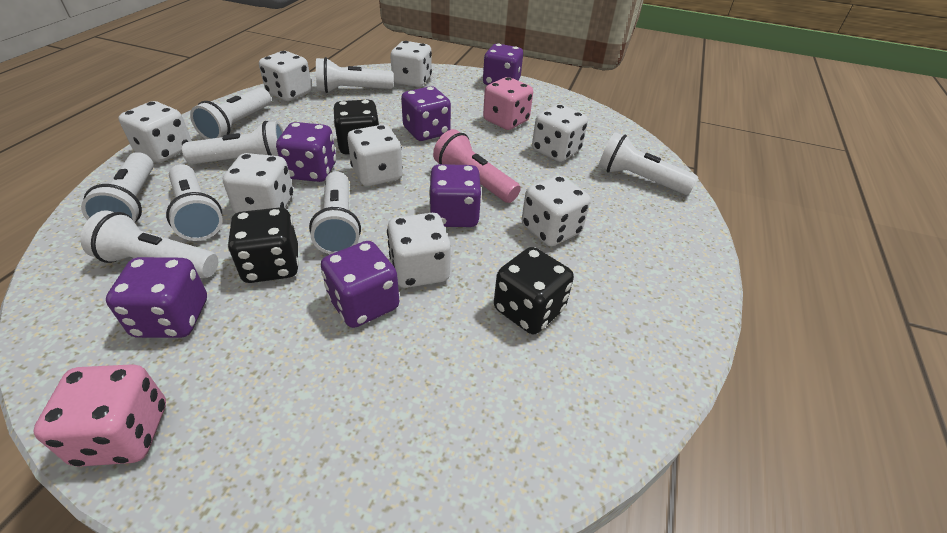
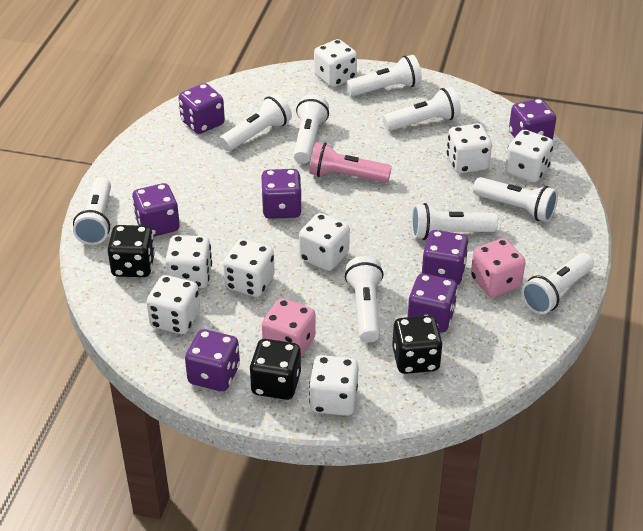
purple dice: [106,257,207,338] [276,122,336,182] [321,241,399,328] [401,86,451,141] [429,164,481,227] [483,44,523,85] = 6 -> [132,183,180,237] [179,83,225,134] [185,329,240,391] [261,169,302,219] [408,274,458,332] [422,230,469,285] [509,98,556,140] = 7
white flashlight: [80,210,218,278] [81,152,154,222] [166,164,223,241] [182,121,284,164] [190,87,271,139] [309,172,361,254] [316,57,394,93] [599,132,698,195] = 8 -> [73,177,111,245] [219,94,292,151] [293,94,329,164] [345,256,384,342] [346,55,422,96] [383,87,461,131] [411,203,498,240] [473,177,558,222] [521,253,594,314] = 9

